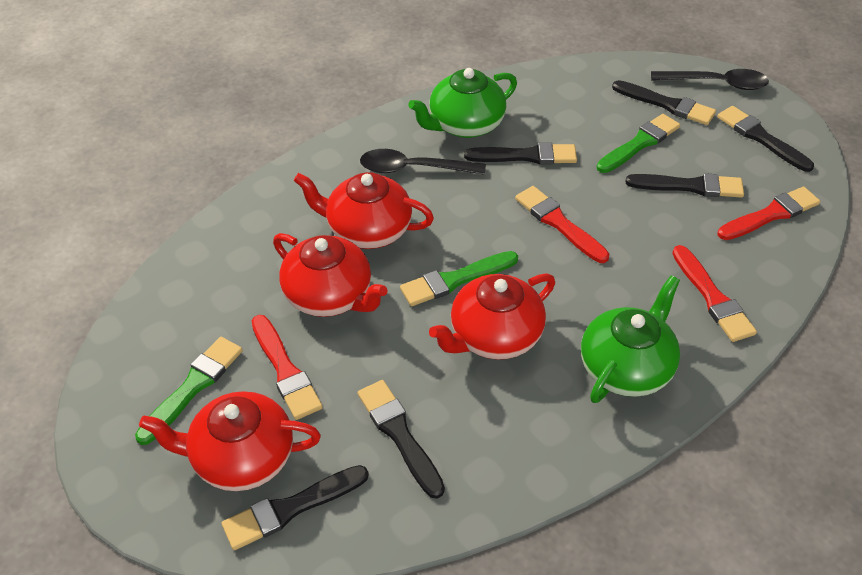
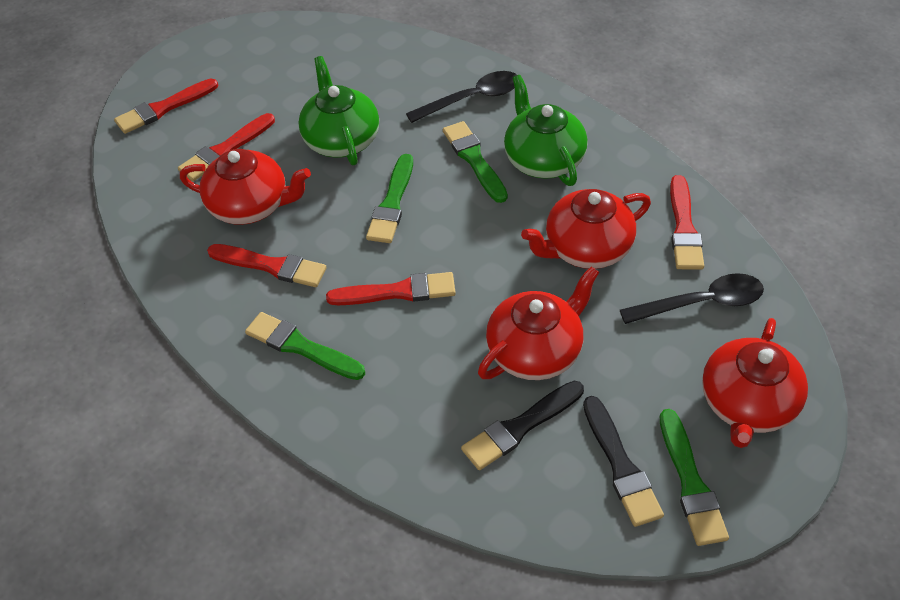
black brush: [222,465,369,550] [357,380,445,499] [464,142,577,164] [612,80,716,125] [626,173,744,198] [717,106,814,172] = 6 -> [461,381,584,470] [583,396,664,527] = 2
green brush: [135,337,243,445] [400,251,518,306] [597,114,680,173] = 3 -> [245,312,365,380] [366,154,413,243] [443,121,508,203] [660,409,729,546] = 4
red brush: [251,315,323,420] [515,186,609,263] [672,245,757,342] [718,187,820,240] = 4 -> [114,79,218,134] [178,113,275,181] [207,244,327,287] [326,272,456,305] [670,175,704,270] = 5

